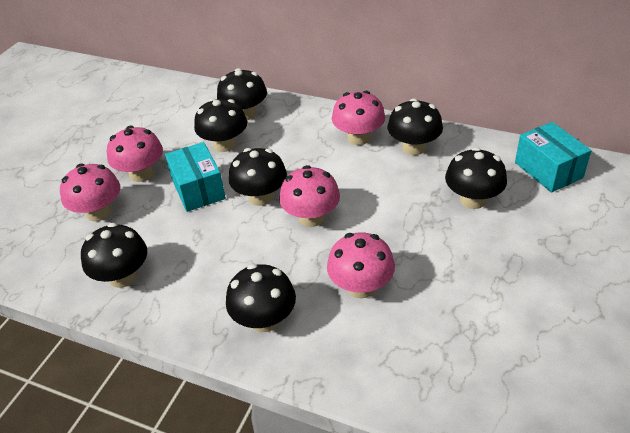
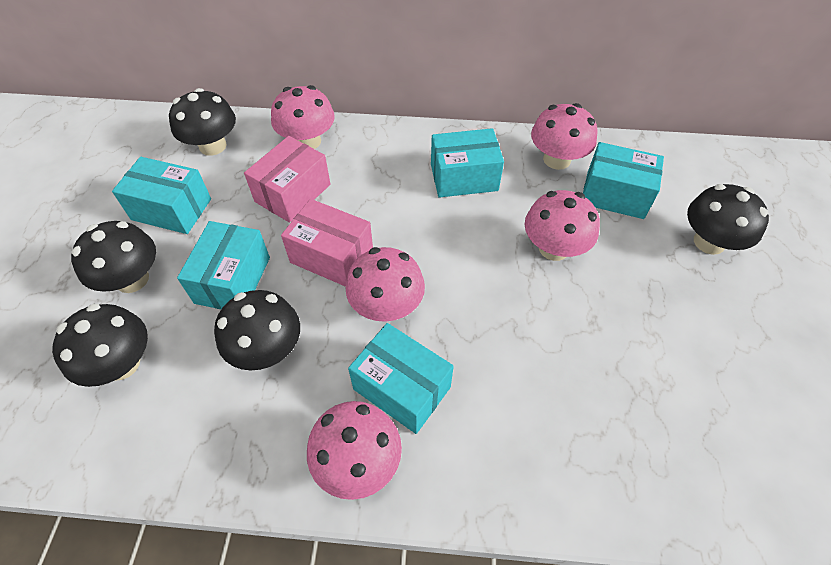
black mushroom: [81,223,147,288] [194,98,247,152] [217,68,267,120] [226,264,296,332] [229,148,287,206] [387,98,443,155] [445,147,507,209] = 7 -> [52,304,148,387] [71,221,156,293] [169,88,236,156] [214,290,300,370] [687,184,769,255] = 5
pink box: none = 0 -> [244,136,330,223] [281,199,373,287] = 2
turquoise box: [165,142,226,212] [515,122,592,192] = 2 -> [112,157,211,234] [177,221,270,309] [348,323,454,434] [431,128,504,198] [583,142,664,219] = 5

